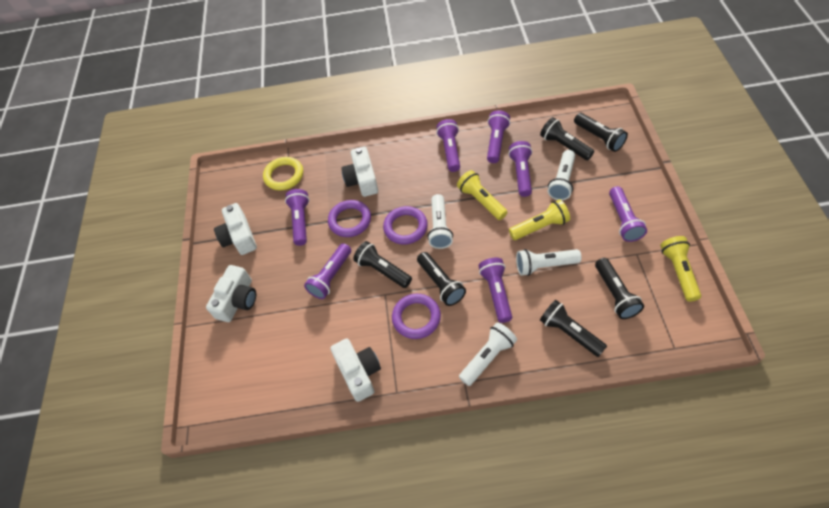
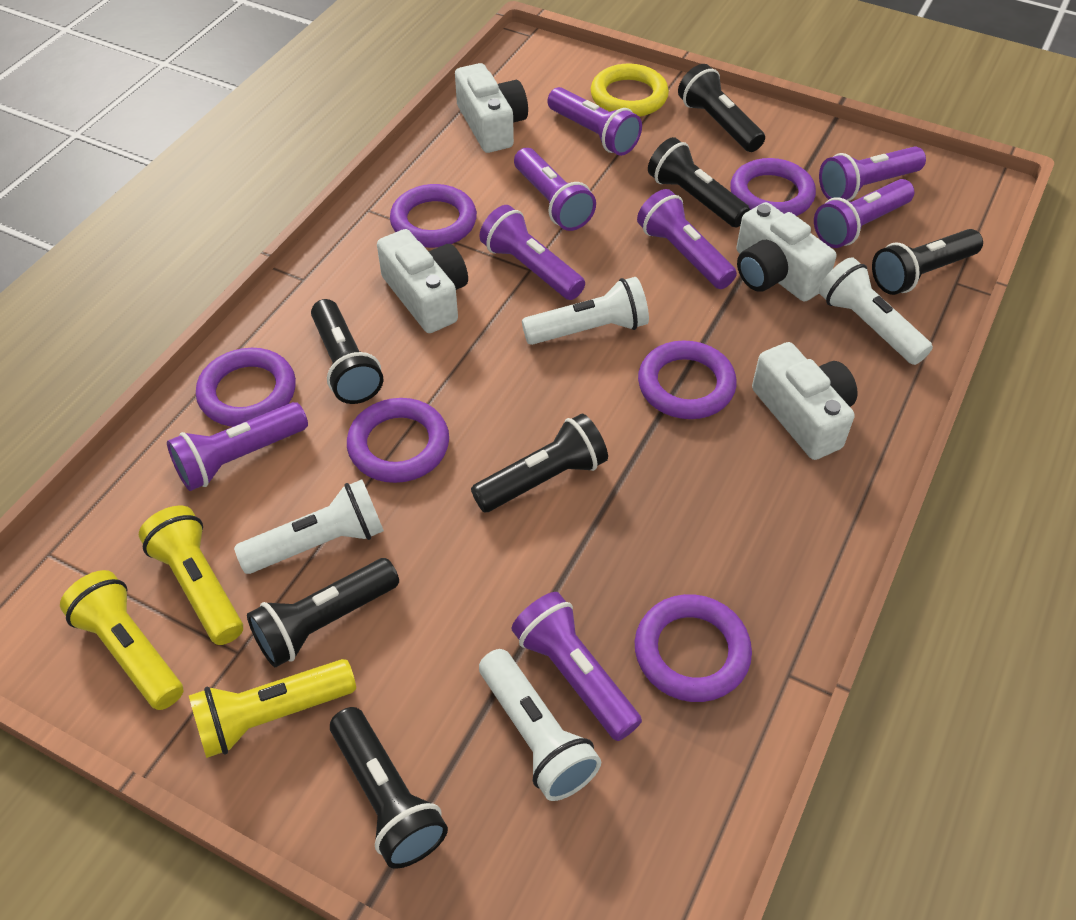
black flashlight: [353,241,412,288] [417,252,466,306] [540,117,594,160] [540,300,607,357] [574,113,628,152] [595,258,644,319] = 6 -> [247,558,399,667] [311,299,383,404] [330,707,448,869] [471,413,608,512] [648,137,750,227] [678,64,765,152] [872,229,983,295] = 7
purple flashlight: [285,189,309,246] [304,243,351,299] [436,119,460,172] [478,258,512,323] [487,110,510,163] [508,141,532,197] [609,186,647,242] = 7 -> [167,402,308,491] [479,205,585,300] [511,592,642,741] [514,148,596,231] [547,87,642,156] [637,189,737,289] [814,179,915,248] [819,146,926,201] = 8
purple ring: [328,200,371,237] [383,206,428,245] [392,294,441,339] = 3 -> [196,348,296,427] [347,398,449,483] [390,184,477,248] [635,594,752,702] [638,340,737,419] [730,158,816,216] = 6

